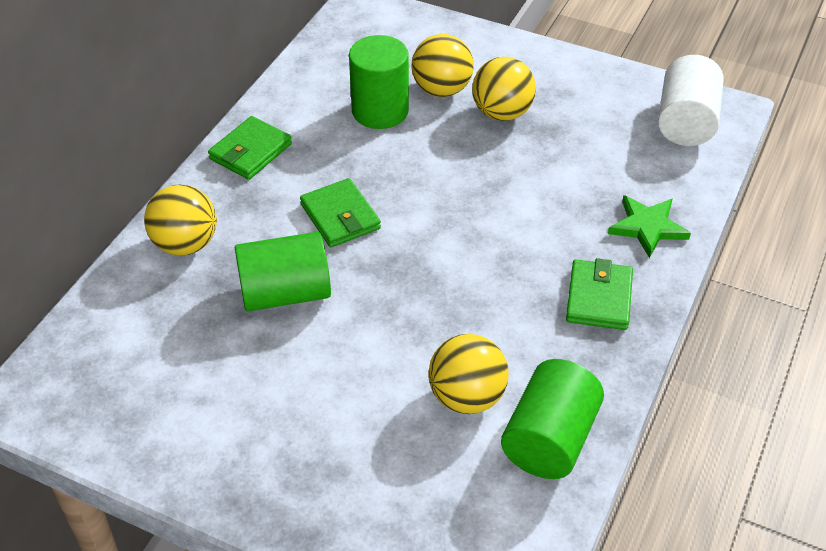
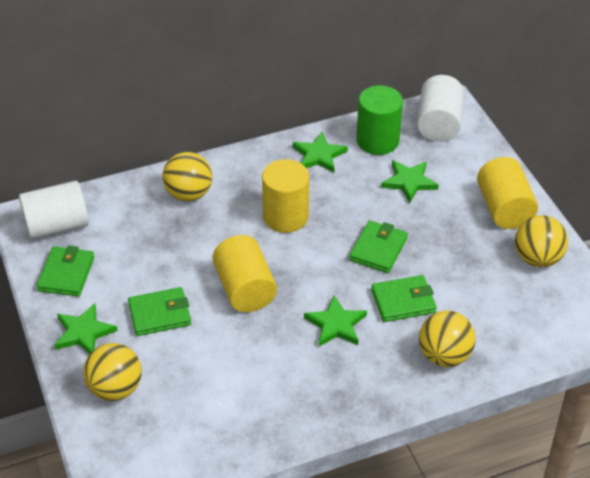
green cylinder: [235,232,331,312] [349,35,409,129] [501,359,604,479] = 3 -> [356,85,403,155] = 1
green star: [608,195,691,258] = 1 -> [54,303,118,355] [293,132,348,173] [304,295,367,347] [381,160,439,203] = 4
green wallet: [208,116,292,180] [300,178,381,247] [566,258,633,330] = 3 -> [37,246,94,297] [128,287,191,336] [349,220,408,273] [371,275,437,322] = 4
white cylinder: [658,55,724,146] = 1 -> [19,181,89,239] [417,75,464,142] = 2
yellow cylinder: none = 0 -> [213,235,277,312] [262,159,309,233] [477,157,538,229] = 3

